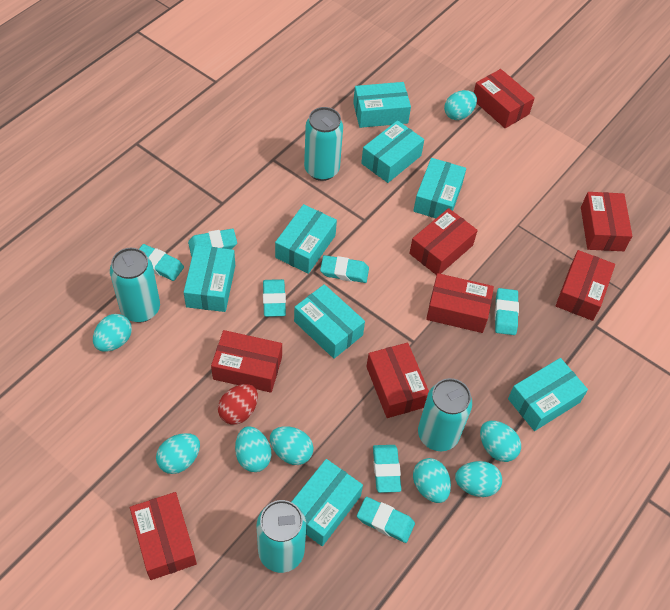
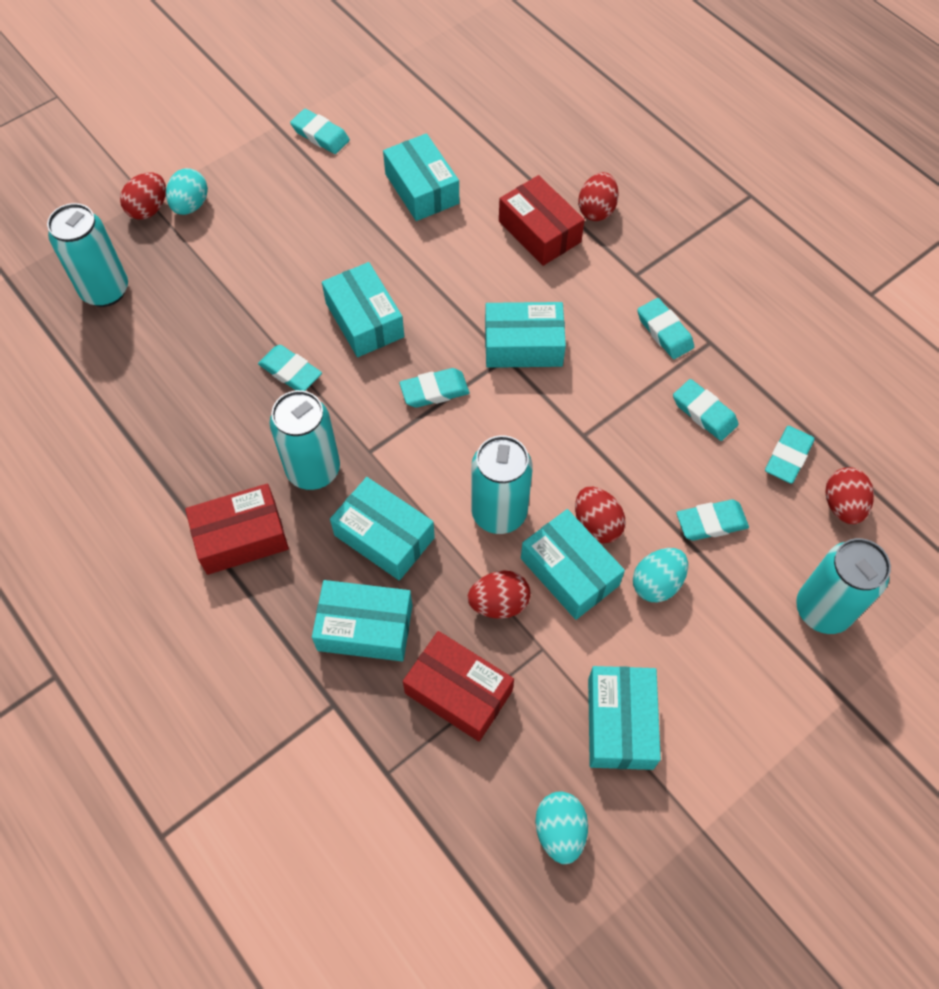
red box: [130,492,197,580] [211,330,282,393] [366,343,429,418] [409,208,478,275] [426,273,494,333] [474,69,535,128] [555,250,615,321] [581,192,632,251] = 8 -> [185,484,289,575] [403,631,514,742] [499,175,585,266] = 3
red egg: [218,384,258,425] = 1 -> [120,172,166,220] [468,571,531,619] [575,487,626,543] [578,172,619,221] [826,467,874,524] = 5
turquoise box: [184,245,235,312] [275,204,337,274] [291,459,363,546] [294,284,365,359] [353,82,411,128] [361,120,424,183] [413,158,466,218] [508,358,588,431] = 8 -> [312,580,413,661] [322,262,404,357] [330,477,435,581] [383,133,459,221] [485,302,566,368] [521,509,625,620] [588,666,661,770] = 7
turquoise egg: [93,314,132,352] [156,433,200,474] [235,426,271,472] [270,426,314,465] [413,458,451,503] [444,90,477,120] [455,461,502,497] [480,421,521,462] = 8 -> [166,168,208,215] [535,792,588,864] [633,548,688,603] = 3

